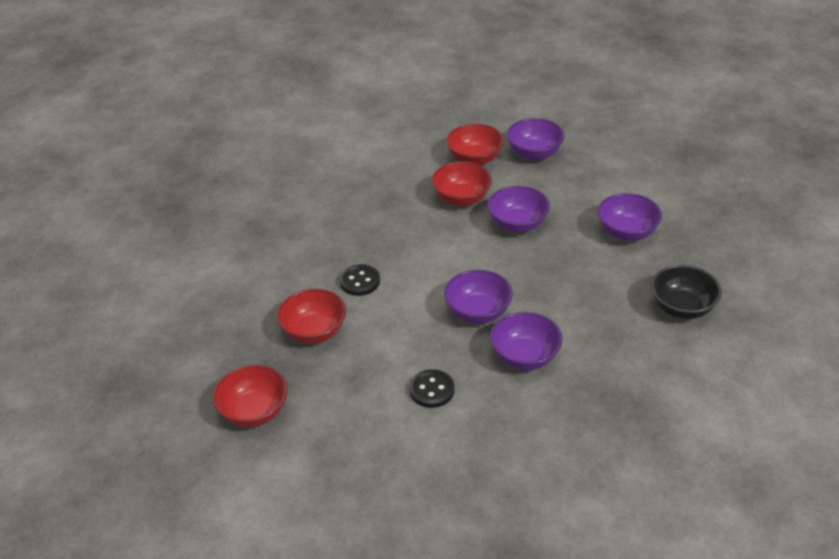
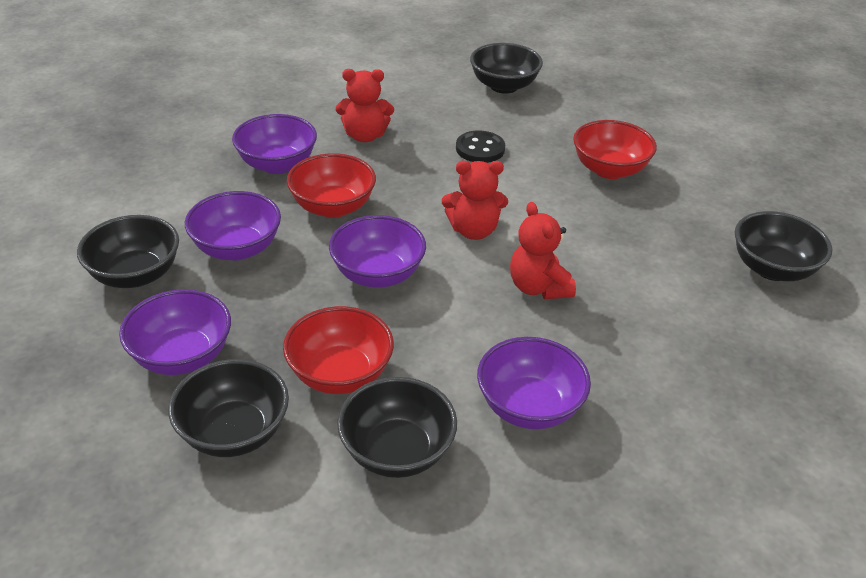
black bowl: [651,265,722,319] = 1 -> [77,215,179,288] [168,359,289,457] [337,377,457,478] [470,43,543,94] [735,211,832,281] = 5
black button: [339,264,380,296] [409,369,455,408] = 2 -> [456,131,505,163] = 1
red bowl: [213,365,288,427] [277,289,346,344] [432,161,492,206] [446,124,504,165] = 4 -> [283,306,394,394] [287,153,376,218] [573,120,657,179] = 3
red teddy bear: none = 0 -> [336,69,394,142] [442,161,508,240] [510,202,576,299] = 3

